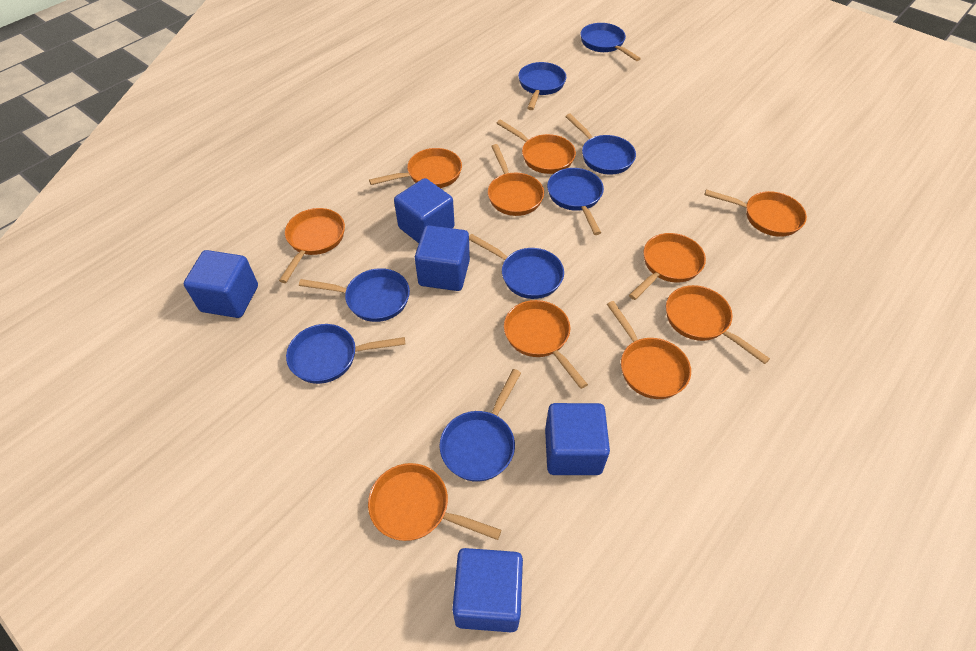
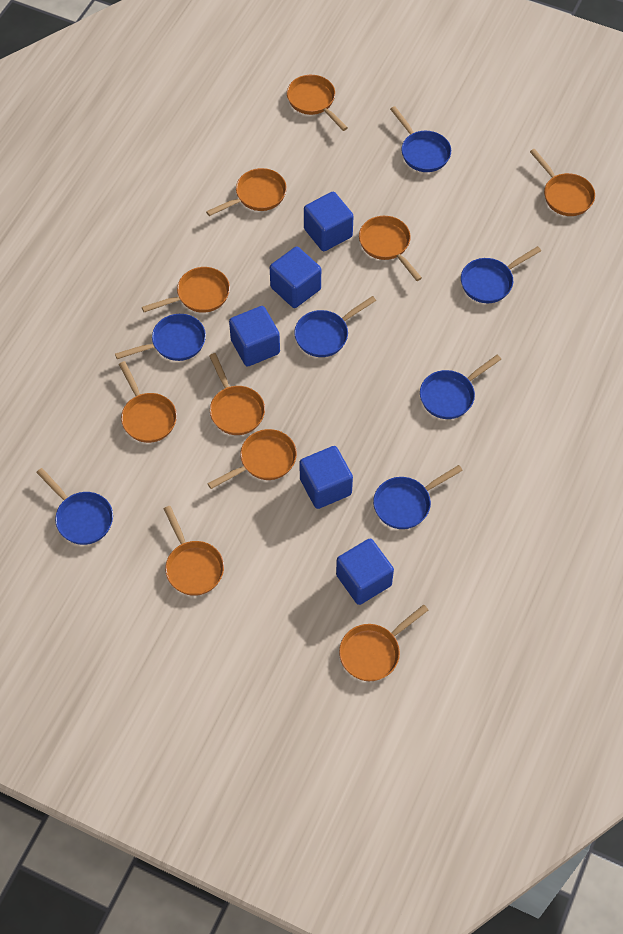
blue pan: [286,324,405,384] [299,268,410,322] [439,369,521,482] [469,234,564,299] [518,62,566,110] [547,168,604,235] [565,114,636,175] [580,23,641,61] = 8 -> [36,468,113,545] [115,314,206,361] [294,296,376,357] [373,465,463,529] [390,106,451,172] [420,355,501,419] [461,246,541,303] = 7

